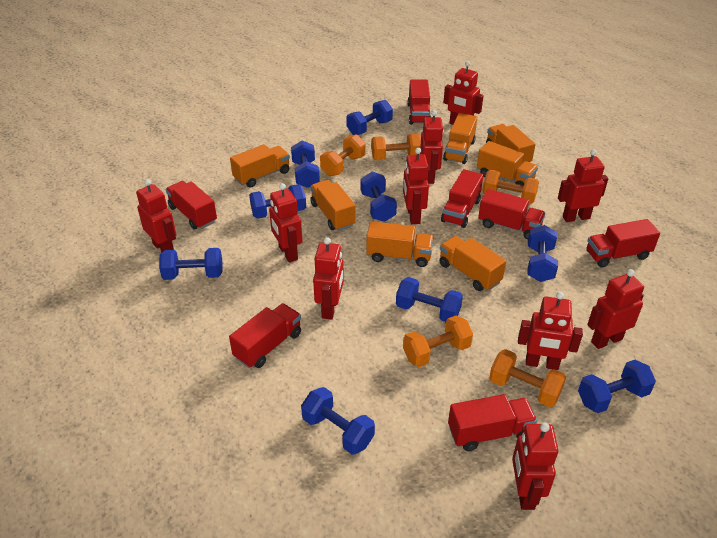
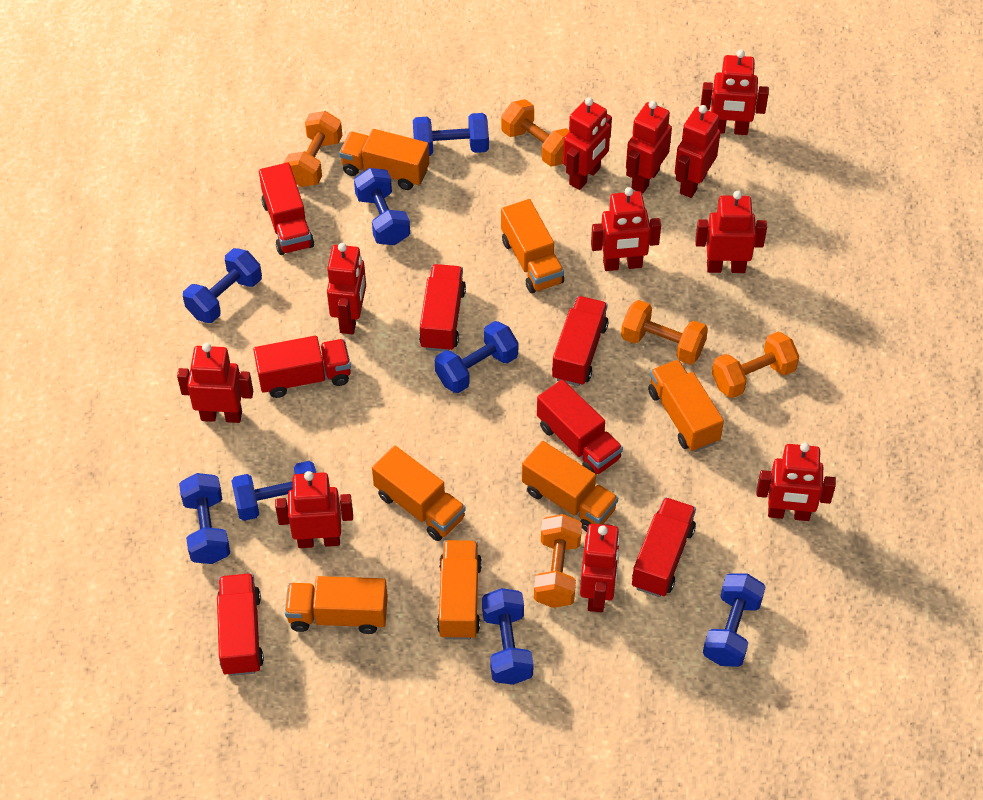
blue dumbbell: [159,248,222,280] [249,184,306,219] [291,141,320,188] [301,387,375,455] [346,100,393,135] [360,171,397,222] [396,277,463,322] [527,225,558,282] [578,360,656,413] = 9 -> [179,473,230,564] [183,248,262,323] [232,461,316,521] [354,168,410,245] [413,113,489,156] [435,321,518,393] [482,588,534,685] [703,573,765,667] = 8
red robot: [136,179,176,253] [269,183,303,262] [313,237,344,320] [403,148,429,224] [420,110,444,184] [443,61,484,125] [512,422,558,510] [518,292,583,370] [558,149,608,222] [587,269,644,349] = 10 -> [177,343,253,423] [275,471,353,548] [327,243,366,334] [563,97,612,190] [580,524,620,612] [591,187,661,271] [626,100,672,193] [675,105,721,198] [695,191,767,273] [701,50,769,135] [756,443,836,521] = 11

